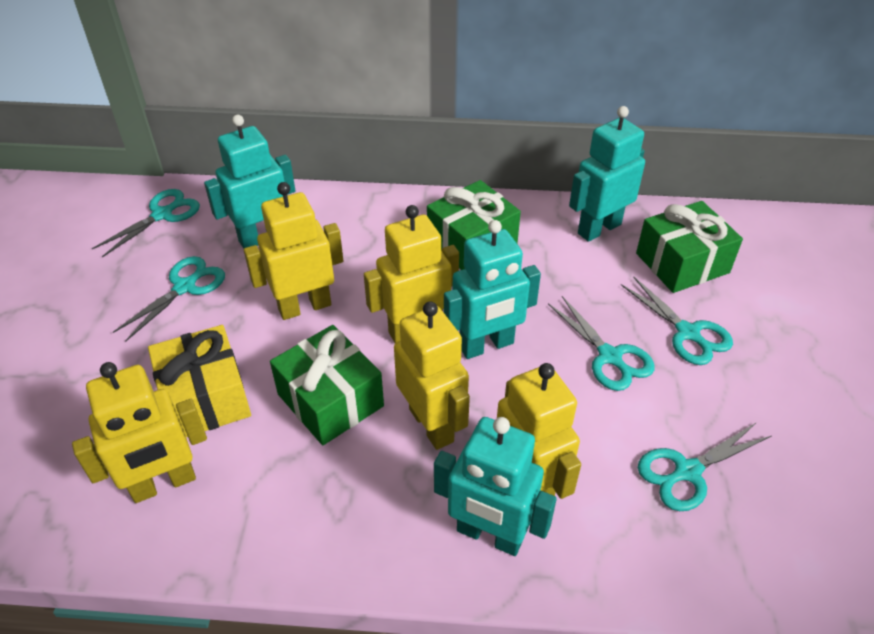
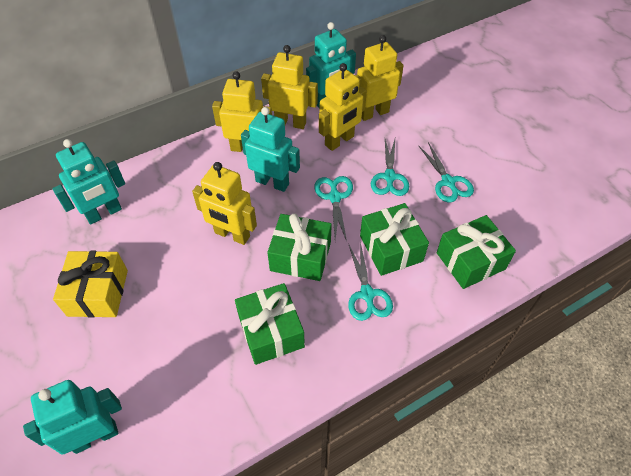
green gift: [270,325,384,445] [427,180,521,270] [636,201,743,293] = 3 -> [235,283,305,365] [267,213,332,281] [360,203,429,276] [437,215,516,289] = 4
turquoise scissors: [92,189,200,257] [113,256,225,342] [548,296,655,391] [621,276,733,365] [638,422,771,511] = 5 -> [314,176,353,241] [348,242,393,321] [371,139,409,196] [419,142,474,202] = 4

